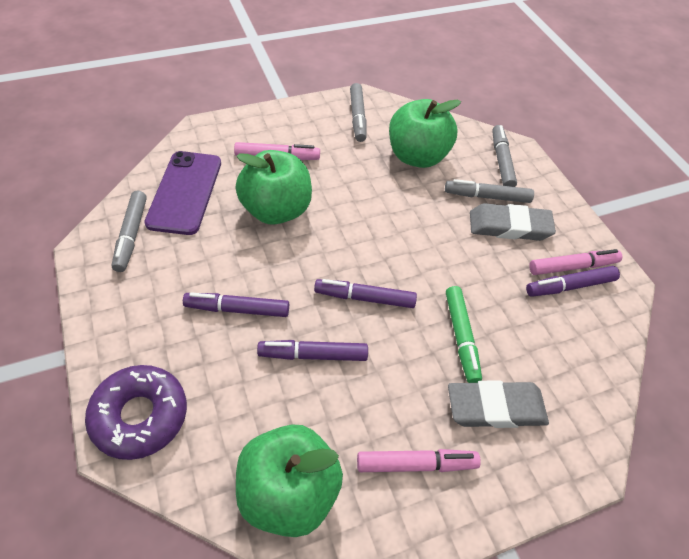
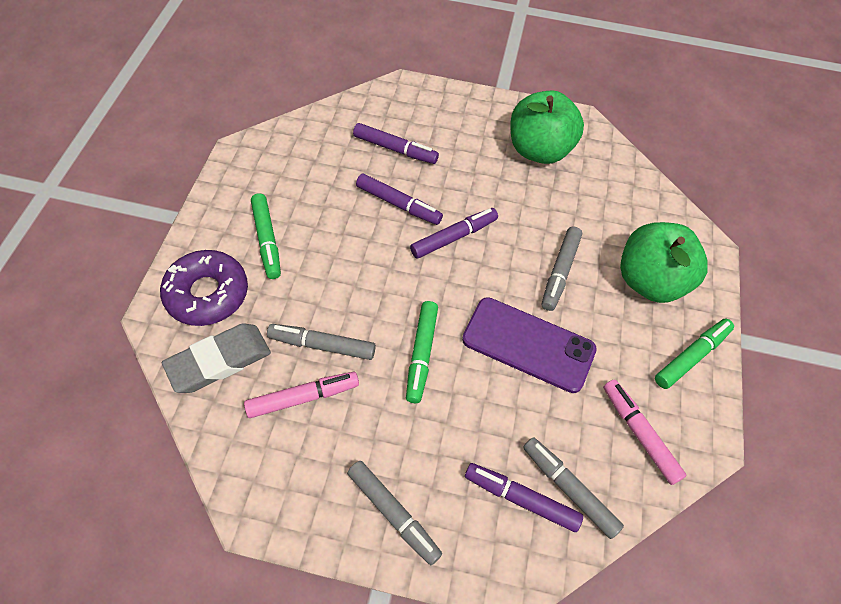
green apple: [236,150,312,225] [236,424,343,537] [389,99,461,168] = 3 -> [510,90,584,164] [620,222,708,303] = 2
green marker: [446,286,482,383] = 1 -> [251,193,281,279] [406,301,438,403] [655,319,734,389] = 3
grey eraser: [448,380,549,428] [470,203,556,241] = 2 -> [162,323,271,393] = 1
pink marker: [234,142,320,160] [357,449,481,472] [529,249,622,275] = 3 -> [244,372,359,418] [603,379,687,485] = 2

